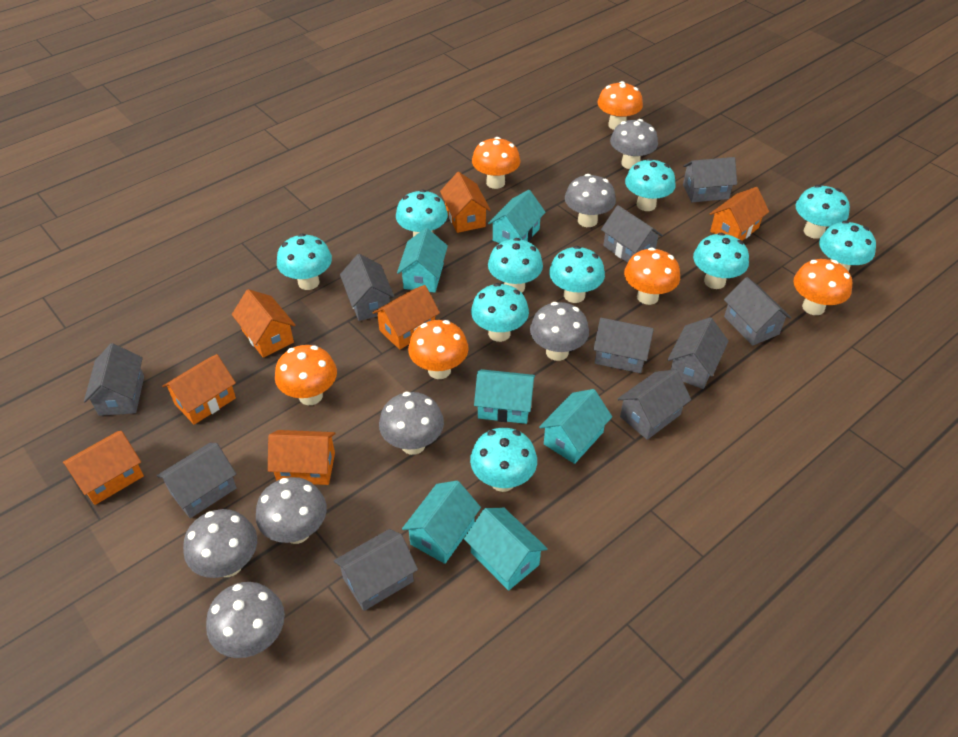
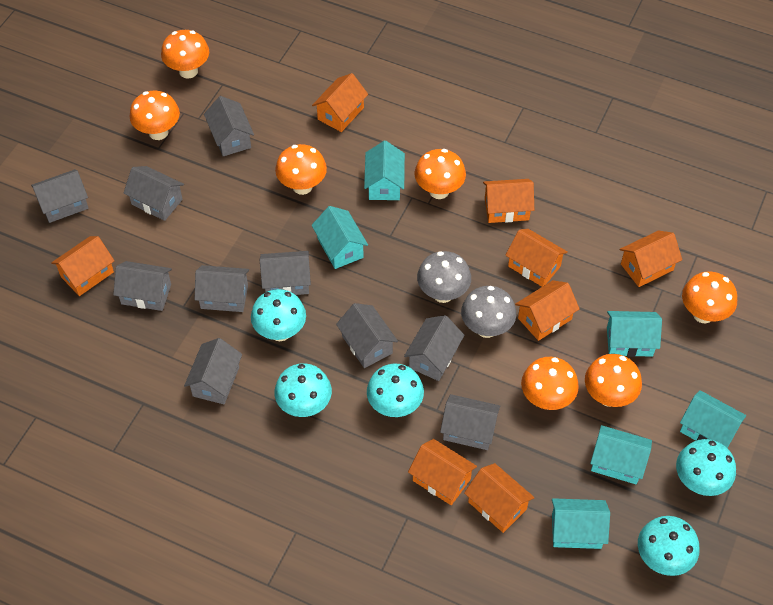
grey mushroom: [183,509,257,578] [206,582,285,658] [256,477,327,544] [379,392,444,455] [530,302,589,361] [565,174,616,227] [610,119,658,169] = 7 -> [417,251,471,303] [461,286,516,338] = 2
orange house: [63,431,144,505] [162,354,236,425] [232,289,296,358] [268,430,336,485] [372,285,440,350] [440,172,491,233] [710,187,769,241] = 7 -> [51,236,115,296] [312,73,368,132] [408,439,477,505] [464,463,535,533] [483,179,534,223] [505,229,568,287] [515,280,580,341] [620,230,682,287] = 8
orange mushroom: [275,345,337,405] [408,320,469,379] [472,137,520,189] [598,81,643,130] [624,247,680,305] [793,259,852,315] = 6 -> [130,91,180,140] [161,30,209,78] [275,144,327,195] [414,149,466,199] [521,357,579,410] [585,354,642,407] [682,272,737,323] = 7
turquoise mushroom: [277,234,332,290] [396,190,448,237] [470,428,537,492] [471,283,529,342] [488,238,543,293] [549,246,605,303] [625,158,676,211] [693,233,749,289] [796,185,850,239] [819,221,876,272] = 10 -> [251,289,306,341] [275,363,332,417] [367,364,424,417] [638,516,699,576] [676,439,736,496] = 5

